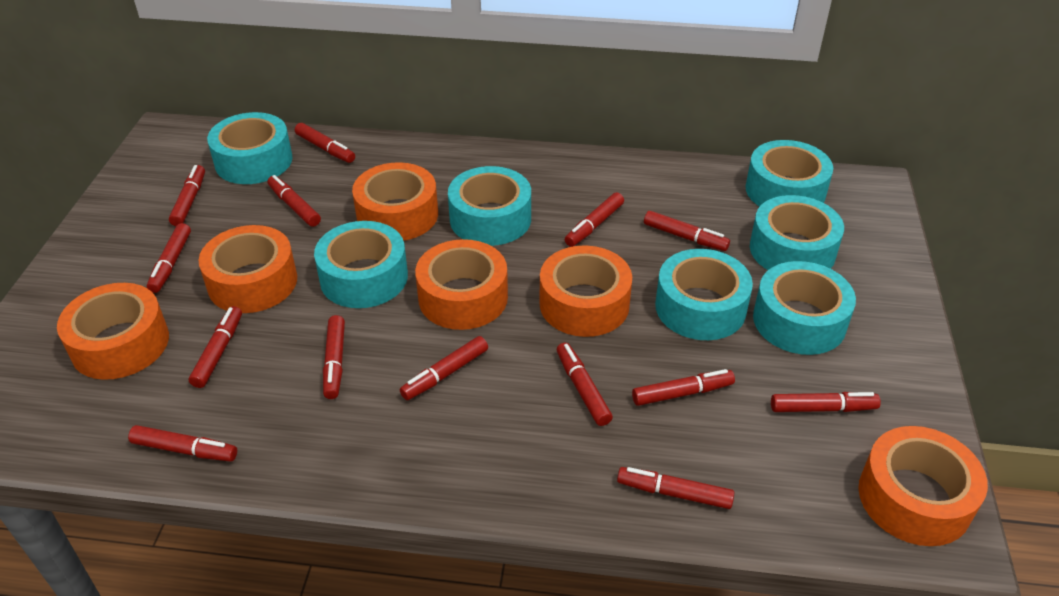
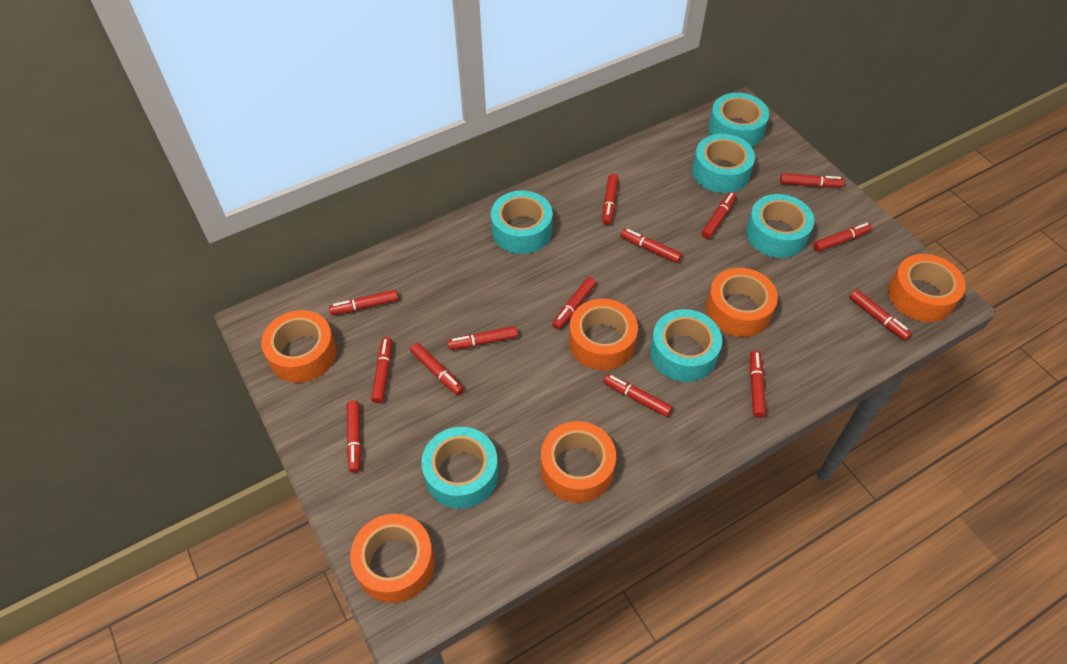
turquoise tape: [207,112,293,184] [314,221,408,308] [448,166,531,246] [655,249,753,340] [746,140,833,207] [750,195,844,270] [753,261,856,355] = 7 -> [422,427,498,509] [491,190,553,254] [650,309,722,382] [692,134,755,193] [708,93,769,147] [746,194,814,258] = 6

